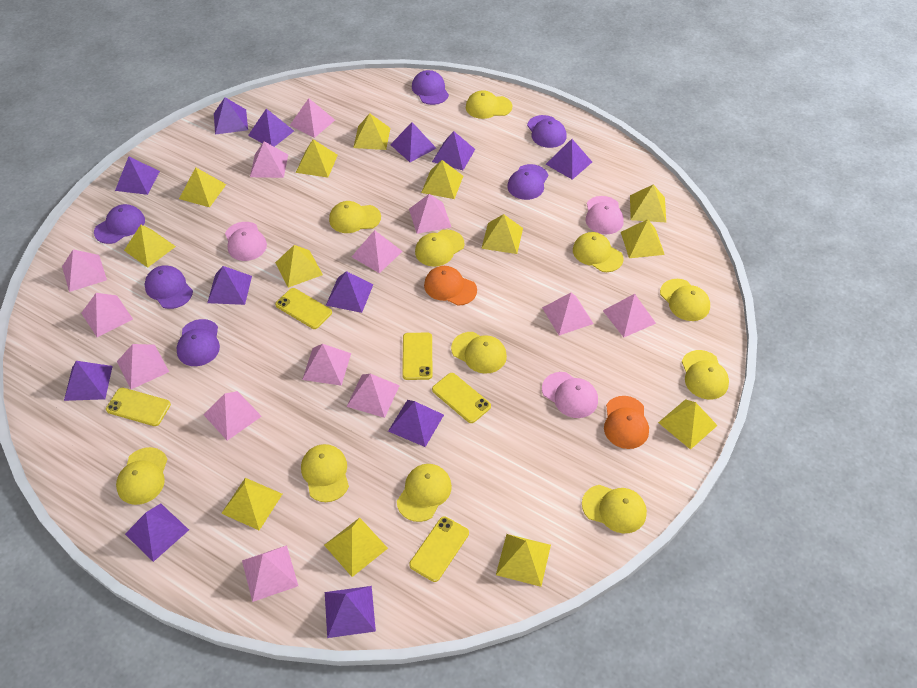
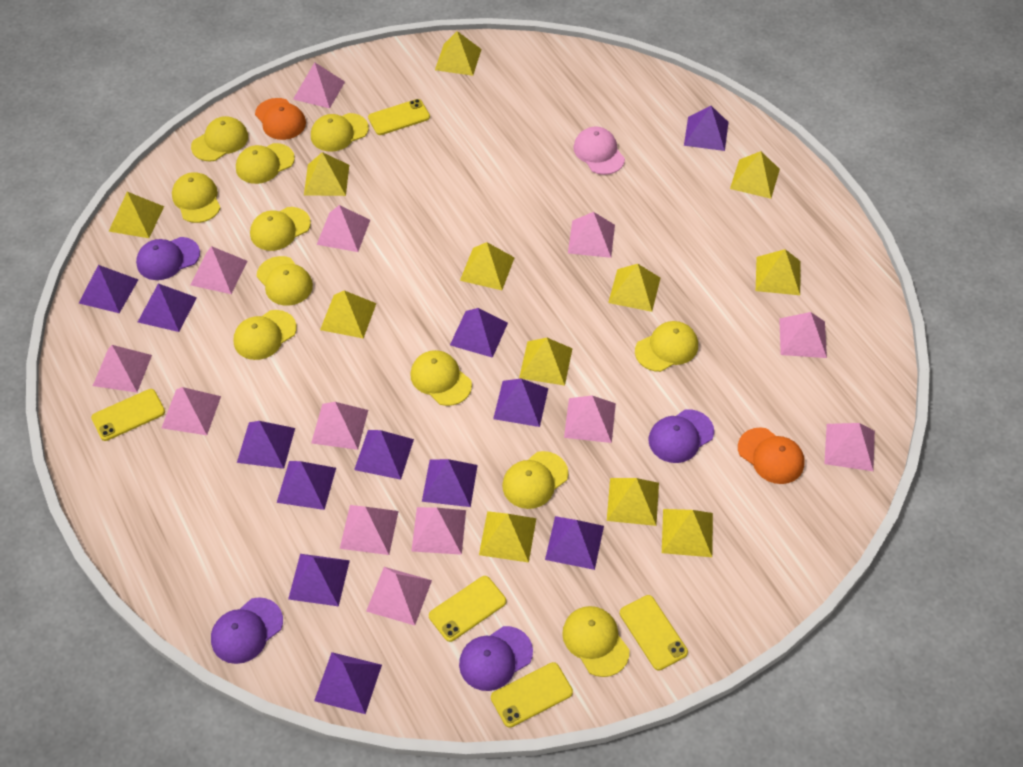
pink cap: [225,222,267,261] [542,372,598,418] [586,196,624,234] = 3 -> [573,126,625,175] = 1
purple cap: [94,204,145,244] [145,265,193,309] [177,319,220,366] [412,70,449,105] [507,164,548,200] [527,115,567,148] = 6 -> [136,237,200,280] [211,597,283,664] [459,626,533,691] [649,409,714,463] = 4
yellow pyramid: [124,225,176,268] [179,167,226,207] [221,478,282,530] [275,245,323,288] [296,139,338,178] [324,518,388,577] [353,113,390,150] [421,160,463,199] [481,214,523,254] [496,534,551,587] [621,219,665,258] [630,184,666,222] [658,399,718,450] = 13 -> [108,192,164,238] [304,152,349,196] [320,290,376,339] [435,31,482,76] [460,242,515,290] [479,511,536,563] [519,338,573,386] [607,478,659,526] [608,264,660,312] [662,509,713,557] [730,151,780,199] [756,249,801,295] = 12

